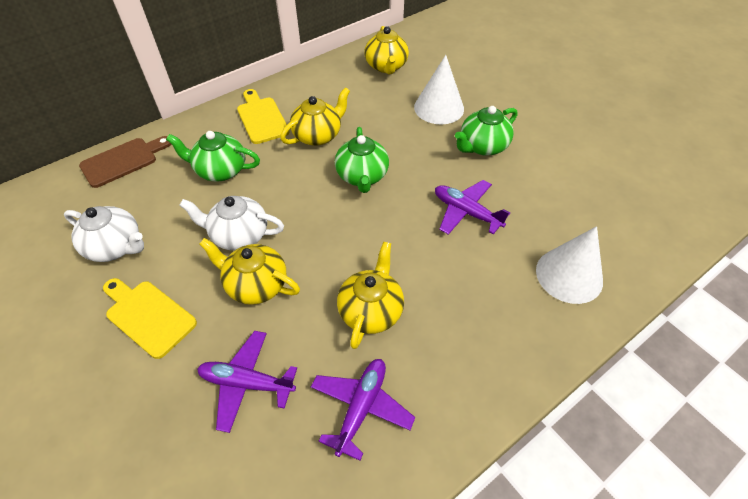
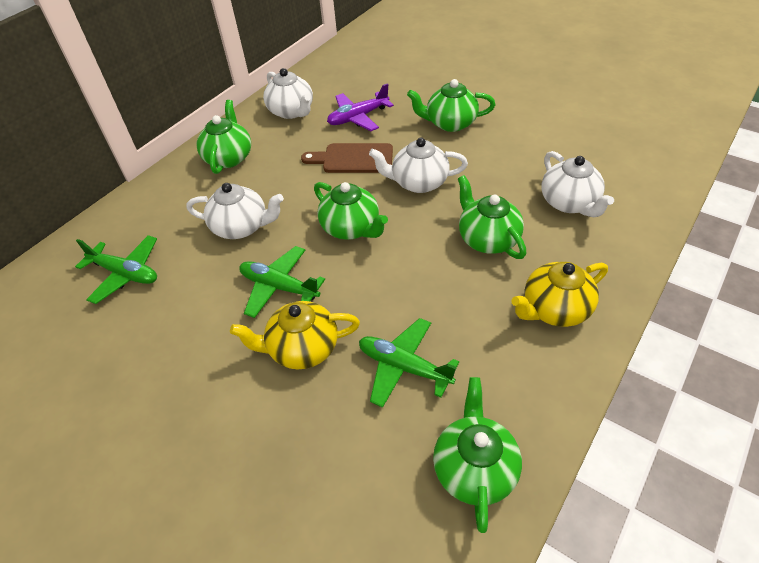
green plane: none = 0 -> [75,235,157,304] [239,246,325,318] [359,318,459,408] = 3
green teapot: [166,131,260,182] [335,127,389,193] [455,106,517,156] = 3 -> [197,100,251,174] [314,182,388,240] [407,79,496,132] [433,377,522,533] [458,175,526,259] = 5
purple plane: [197,331,297,433] [311,359,415,461] [435,180,510,235] = 3 -> [327,83,394,131] = 1
white cone: [414,55,464,124] [536,226,603,304] = 2 -> none = 0
white teapot: [64,206,144,262] [179,196,284,251] = 2 -> [187,183,284,239] [263,68,313,119] [369,138,468,193] [541,151,614,217] = 4
yellow cutting board: [103,278,197,359] [237,89,290,144] = 2 -> none = 0
yellow teapot: [199,238,300,305] [280,87,350,146] [337,242,404,349] [365,26,409,74] = 4 -> [230,301,360,369] [511,262,608,327] = 2

